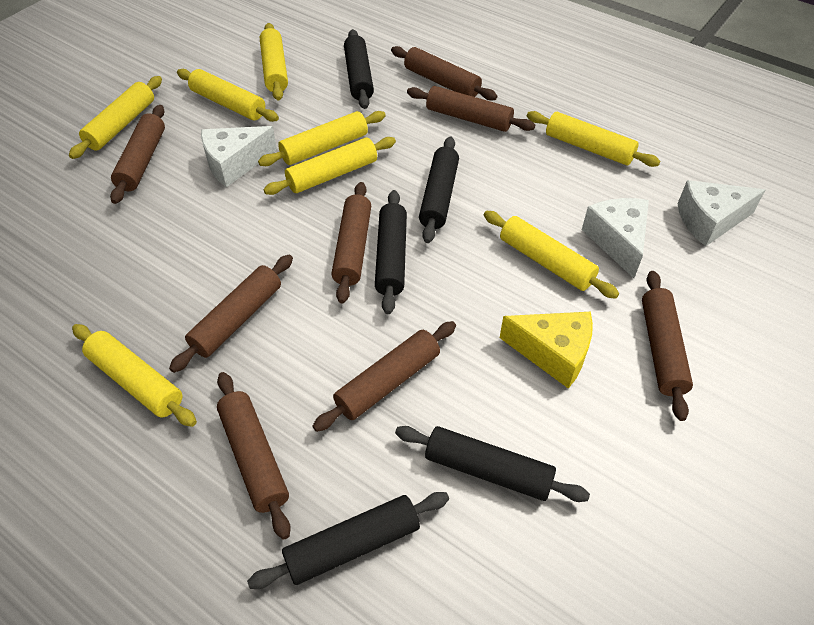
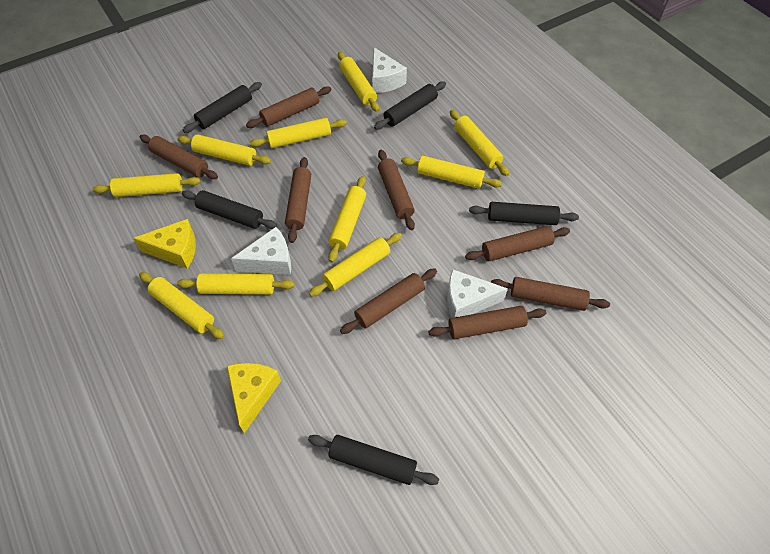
yellow cheese: [500,312,593,389] = 1 -> [133,219,196,269] [227,363,281,433] = 2
yellow rolling pin: [69,76,162,159] [72,324,197,427] [177,69,279,122] [258,111,386,166] [260,23,288,100] [263,137,396,195] [484,211,619,299] [527,111,660,167] = 8 -> [92,173,200,197] [139,272,224,339] [177,134,271,166] [177,273,294,295] [250,118,347,148] [309,233,402,297] [328,176,366,262] [338,52,379,112] [401,156,502,189] [450,110,509,176] = 10

